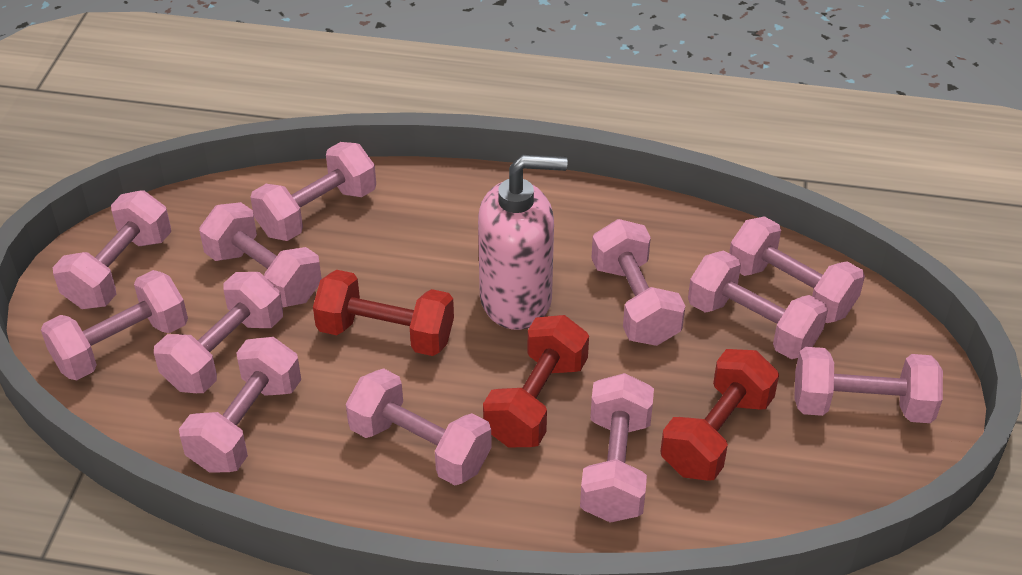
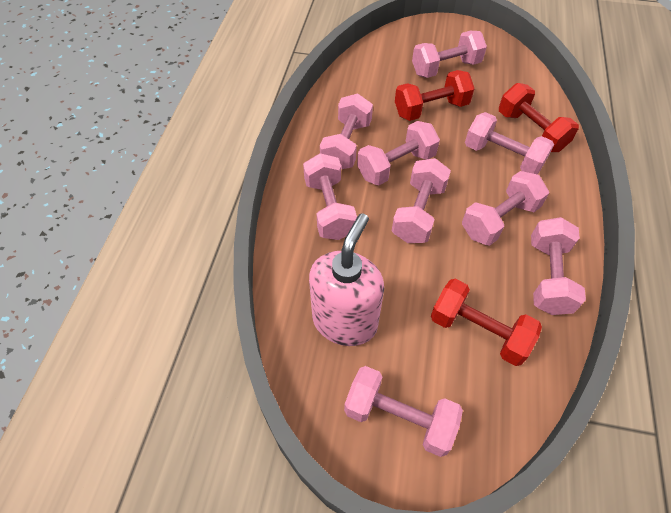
pink dumbbell: [41,270,188,380] [53,190,171,309] [154,272,283,393] [179,337,301,473] [199,202,322,307] [250,142,376,241] [346,368,492,485] [580,373,654,523] [591,219,685,346] [688,251,828,359] [729,216,865,323] [794,347,943,423] = 12 -> [303,153,357,240] [320,94,373,169] [344,366,463,457] [357,121,440,186] [392,158,451,243] [412,31,487,78] [462,171,549,246] [465,112,554,174] [531,217,586,315] = 9

